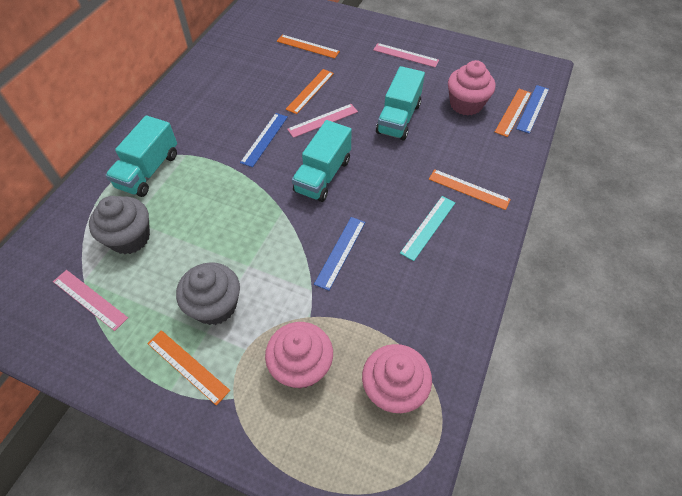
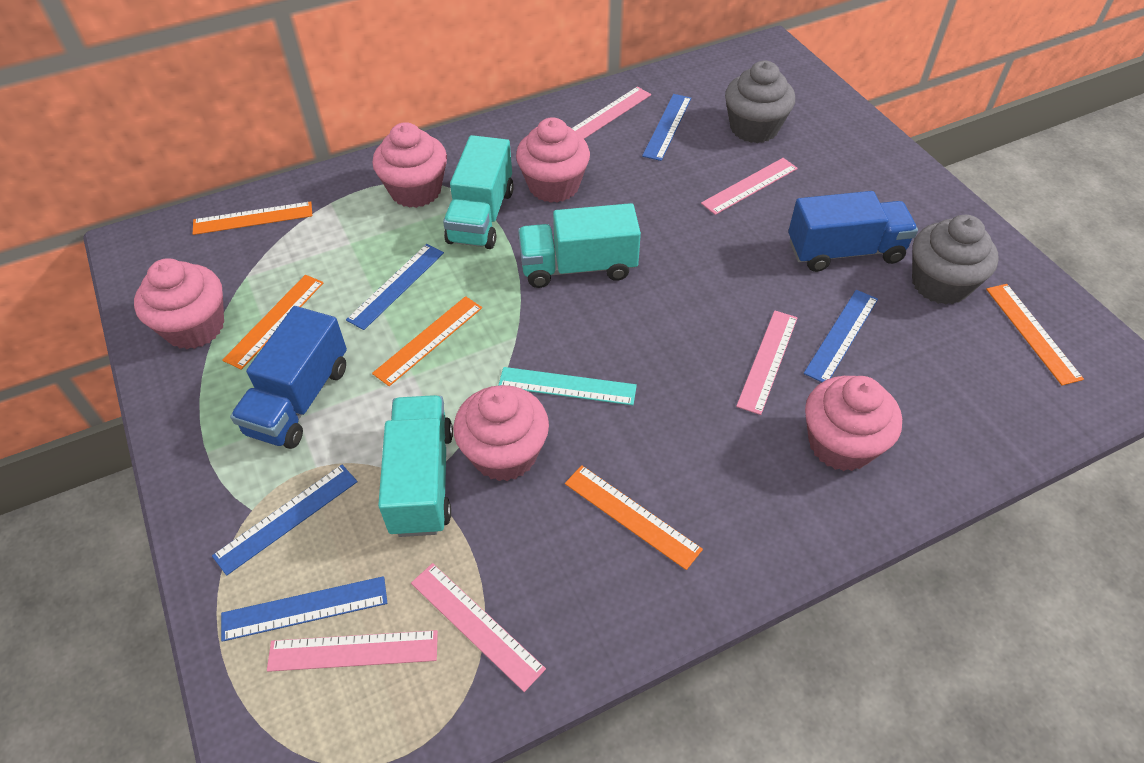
blue ruler: [240,113,288,167] [314,217,365,291] [516,85,549,134] = 3 -> [212,465,358,576] [221,576,387,642] [346,244,444,330] [642,94,691,161] [804,290,878,382] = 5
blue truck: none = 0 -> [230,306,347,449] [788,191,918,272] = 2
pink cupcake: [265,322,333,389] [362,344,432,413] [448,60,495,116] = 3 -> [134,259,224,349] [372,122,447,208] [453,385,549,481] [516,117,590,203] [805,376,902,471] = 5
pink ruler: [53,270,128,331] [287,104,358,138] [373,43,439,67] = 3 -> [267,630,438,672] [411,563,546,692] [572,87,651,139] [701,158,798,215] [736,310,798,415] = 5

